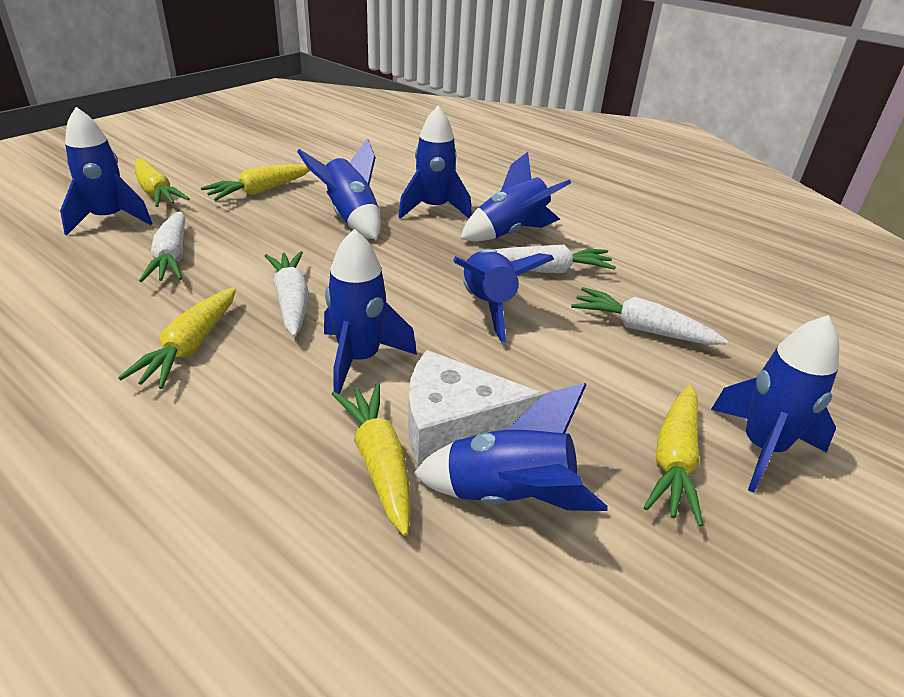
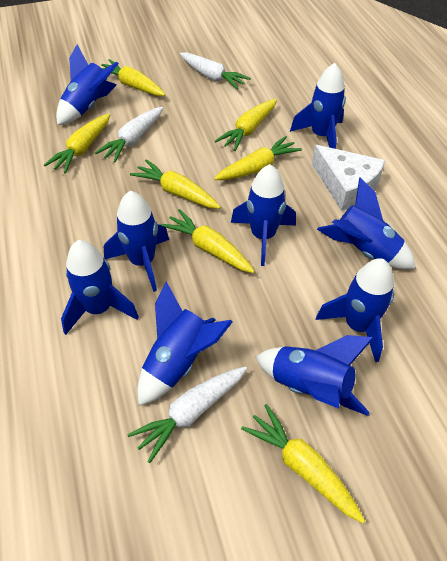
blue rocket: [60,107,153,235] [297,138,381,240] [324,229,417,395] [398,106,472,219] [413,383,608,511] [453,249,554,342] [460,152,571,242] [711,315,839,492] = 8 -> [56,44,119,125] [61,240,139,335] [104,191,169,292] [137,281,233,406] [231,164,296,266] [256,335,374,416] [290,63,346,149] [316,258,394,362] [317,177,416,269] = 9
white carrot: [139,211,185,282] [264,251,308,337] [495,245,616,273] [571,287,728,345] = 4 -> [95,107,163,163] [127,366,247,463] [180,52,251,90] = 3
yellow carrot: [118,288,236,389] [135,158,190,207] [201,164,310,201] [332,383,411,536] [644,385,703,527] = 5 -> [44,114,110,174] [101,59,165,96] [130,159,220,209] [161,209,255,273] [214,136,302,180] [215,99,277,151] [241,404,365,523] = 7

